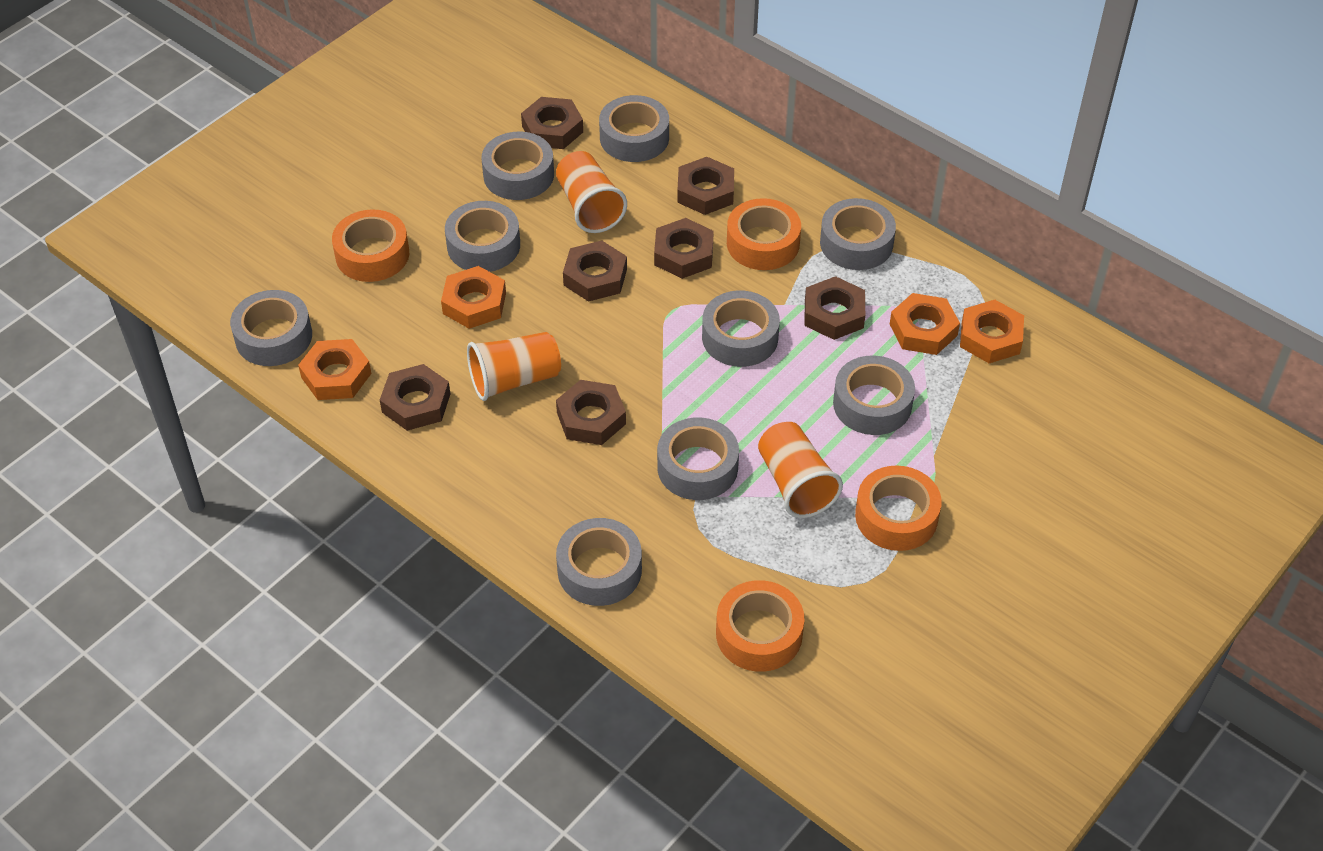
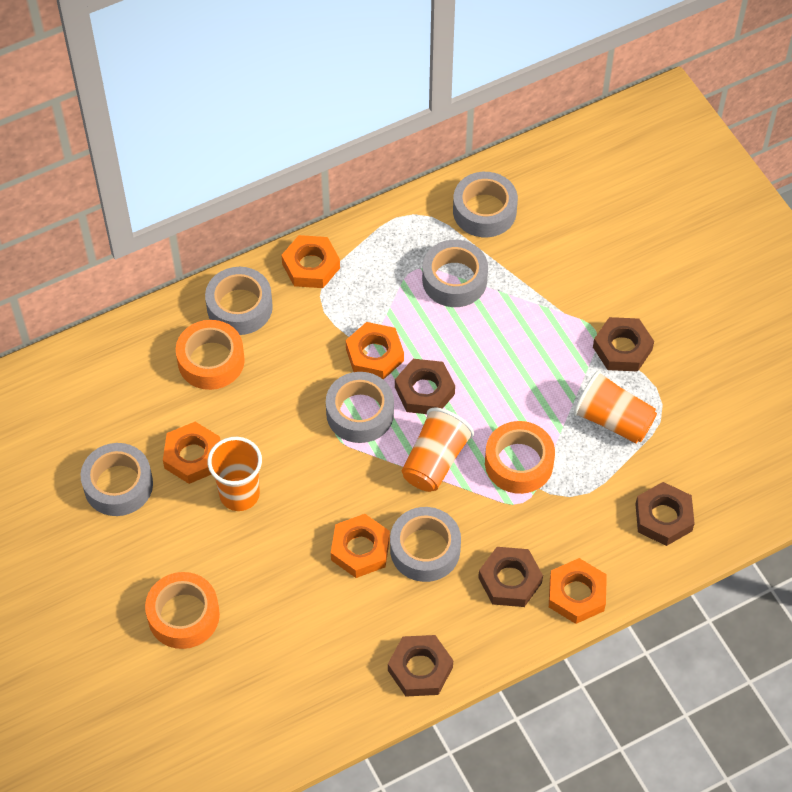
brown nut: [380,364,450,431] [521,97,583,149] [556,380,626,445] [563,240,627,302] [654,218,714,279] [677,157,734,215] [804,276,865,340] = 7 -> [388,635,453,697] [395,359,455,414] [478,547,543,607] [593,317,654,372] [635,482,695,546] = 5
grey tape: [230,290,312,366] [445,201,520,272] [481,132,554,200] [556,518,642,606] [599,95,669,162] [657,417,739,500] [702,291,780,367] [820,198,896,270] [833,355,915,435] = 9 -> [81,443,153,516] [205,267,273,335] [326,372,394,443] [390,507,461,582] [422,240,488,307] [453,172,518,237] = 6
orange nut: [298,339,371,400] [441,266,506,329] [890,293,960,355] [960,300,1024,363] = 4 -> [163,422,221,484] [281,235,340,288] [331,514,390,578] [346,322,404,380] [549,558,607,624] = 5
orange tape: [332,209,409,282] [716,580,804,672] [727,198,801,270] [855,466,942,551] = 4 -> [145,572,220,649] [176,320,245,390] [485,421,555,494] = 3

